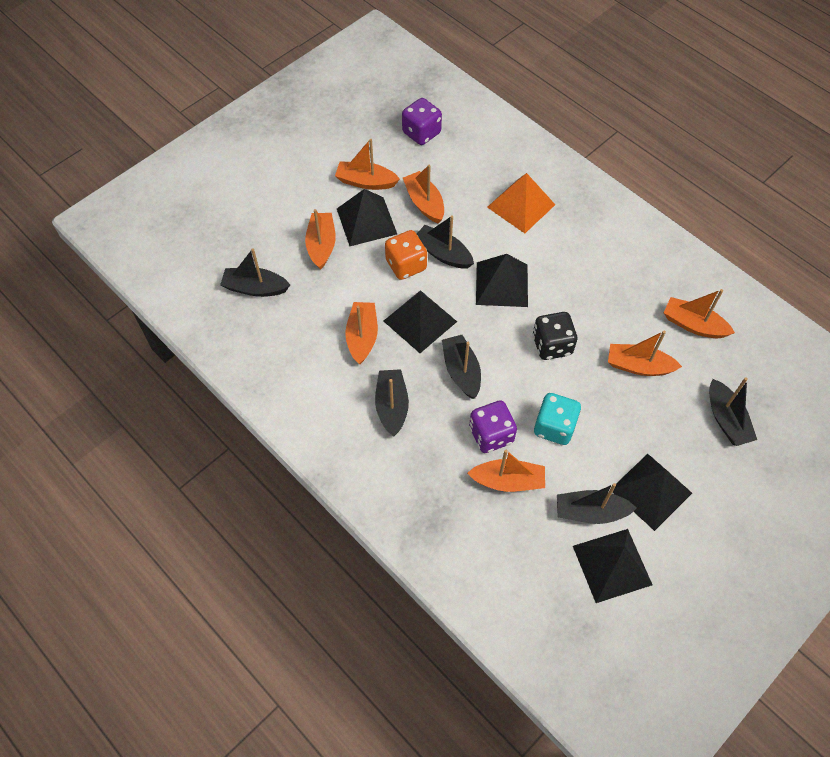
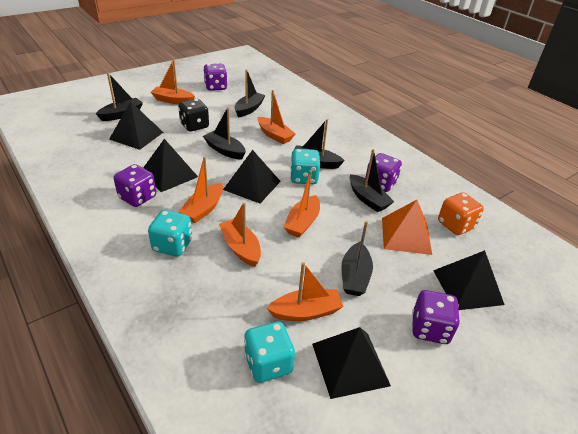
orange boat: [305,209,336,270] [335,139,400,190] [345,302,378,364] [403,165,444,224] [467,450,545,492] [608,331,682,376] [664,289,735,338] = 7 -> [151,60,195,104] [178,157,223,223] [219,203,261,267] [258,90,296,144] [267,262,344,321] [284,170,320,238] = 6
purple dice: [402,98,442,145] [469,400,517,453] = 2 -> [114,164,156,207] [203,64,227,91] [365,153,402,192] [412,290,460,344] = 4
turquoise dice: [534,393,581,445] = 1 -> [148,210,192,257] [244,321,295,383] [290,149,320,184] = 3

